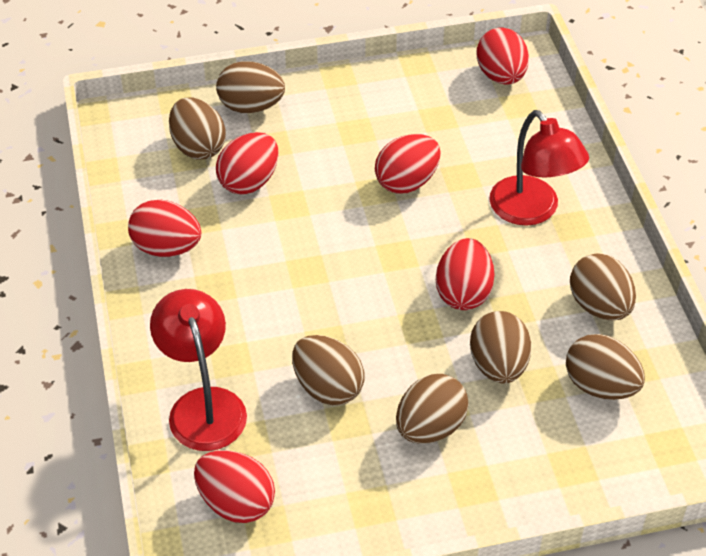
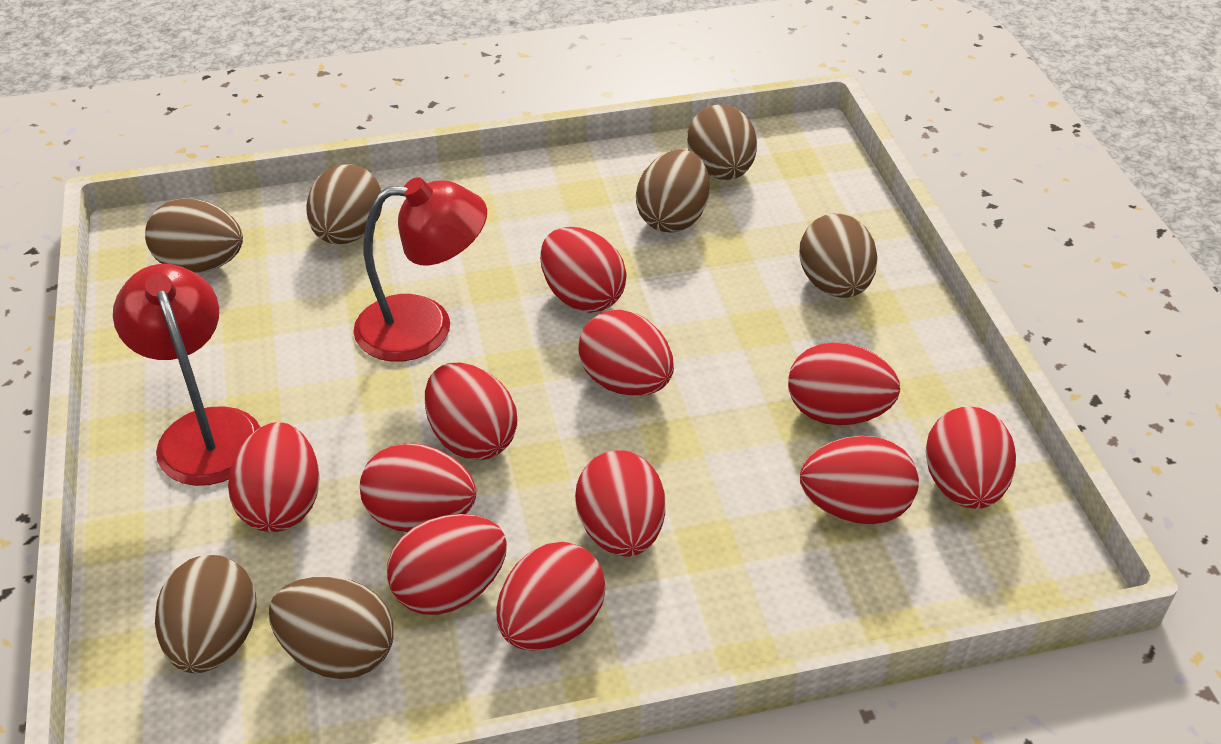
red egg: [128,200,201,257] [194,450,275,523] [216,132,279,195] [375,134,441,194] [436,238,495,310] [476,28,529,85] = 6 -> [228,422,320,532] [360,443,476,532] [387,514,507,615] [425,362,517,460] [497,542,606,651] [540,227,627,313] [575,450,665,557] [578,310,674,396] [788,342,900,425] [800,436,919,525] [925,407,1016,509] = 11

